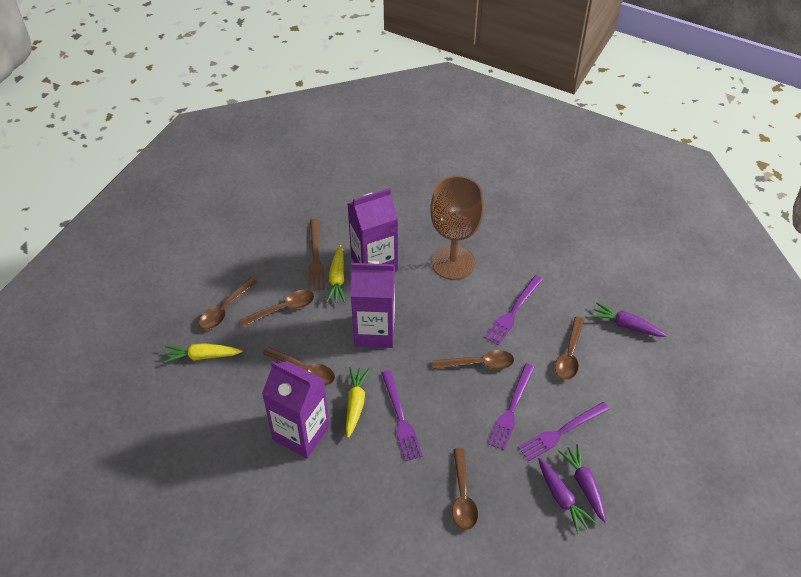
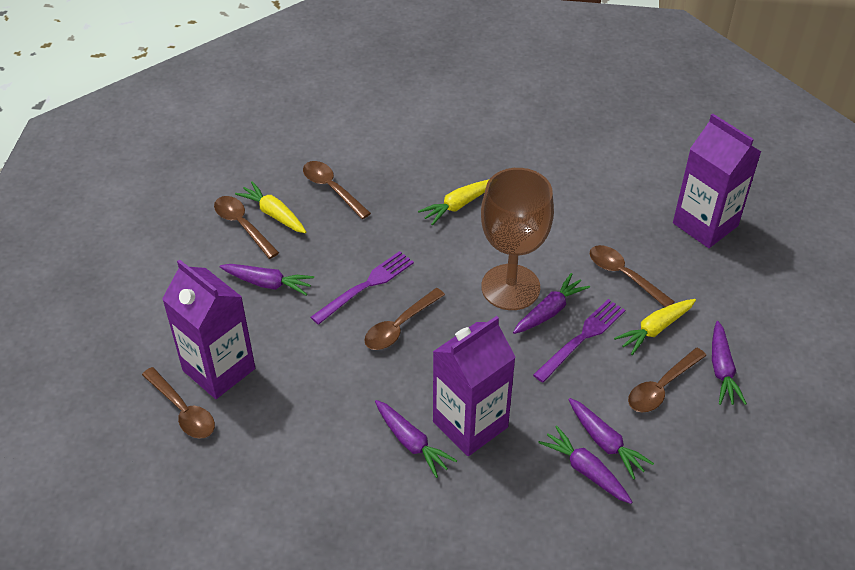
brown fork: [308,219,325,291] = 1 -> none = 0
purple carrot: [538,458,596,534] [559,444,606,522] [591,302,667,337] = 3 -> [220,264,314,295] [375,400,457,478] [513,273,590,334] [538,425,632,504] [568,398,654,479] [712,321,747,405] = 6
purple fork: [381,370,423,461] [484,275,543,345] [488,363,535,450] [518,402,610,461] = 4 -> [311,251,414,325] [533,299,625,383] = 2

